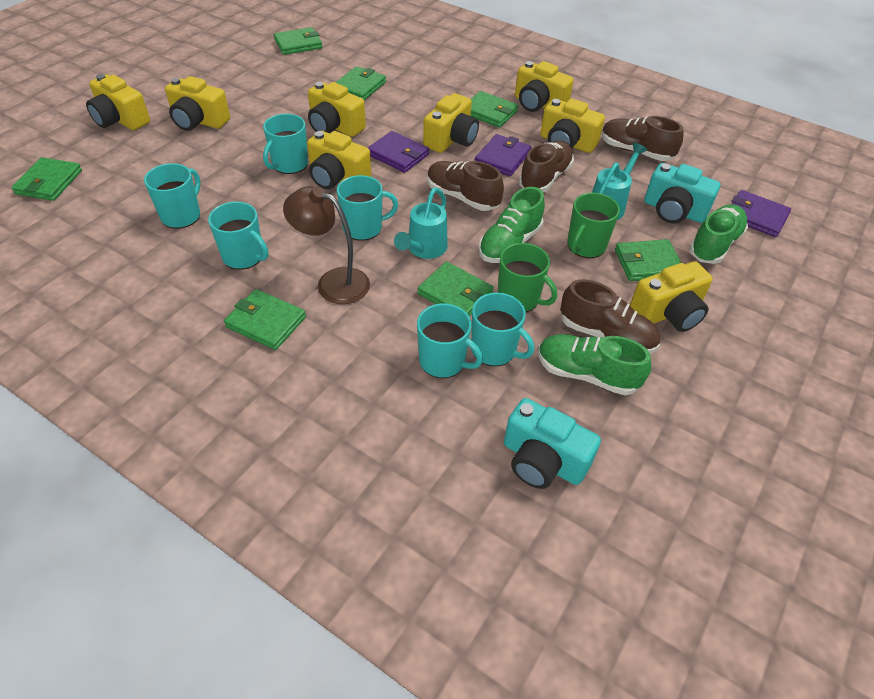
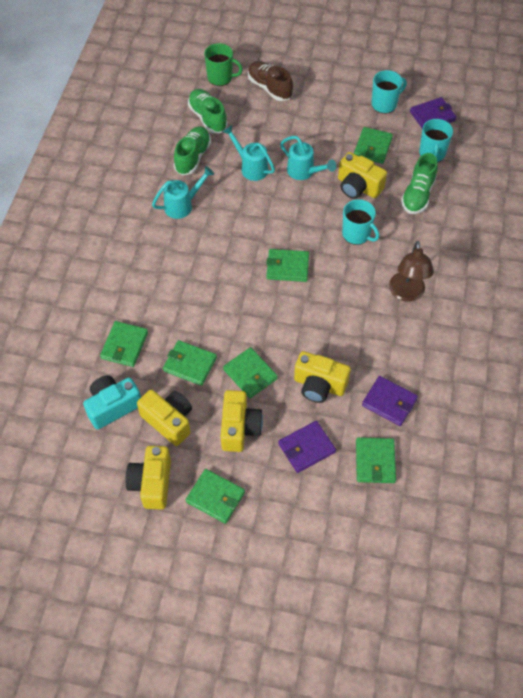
brown shoe: [427,161,504,211] [519,141,574,192] [561,279,660,354] [601,116,683,161] = 4 -> [248,61,293,101] = 1
green mug: [498,243,557,312] [567,193,620,258] = 2 -> [204,43,243,86] = 1
turquoise camera: [504,398,601,489] [644,163,720,223] = 2 -> [83,375,141,429] = 1
turquoise mug: [144,163,201,229] [208,202,268,270] [263,114,308,174] [337,175,398,241] [417,303,483,378] [471,292,534,366] = 6 -> [342,199,379,245] [372,70,407,114] [419,119,453,162] = 3
turquoise watering can: [394,188,448,259] [592,143,647,220] = 2 -> [152,166,214,219] [223,125,275,181] [280,136,336,180] = 3
yellow camera: [86,74,150,130] [165,76,230,131] [307,131,371,189] [308,82,366,137] [423,93,479,153] [515,61,574,112] [540,99,605,153] [630,261,713,332] = 8 -> [126,446,171,510] [137,389,192,446] [221,390,263,452] [294,351,351,403] [338,152,387,199] = 5

